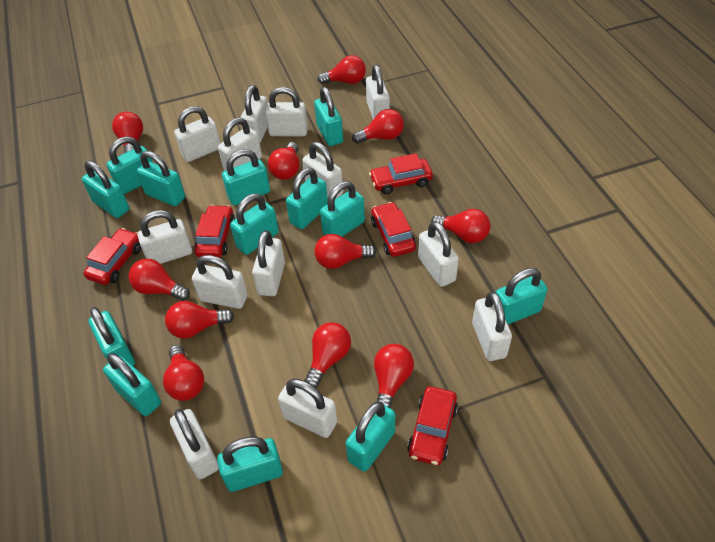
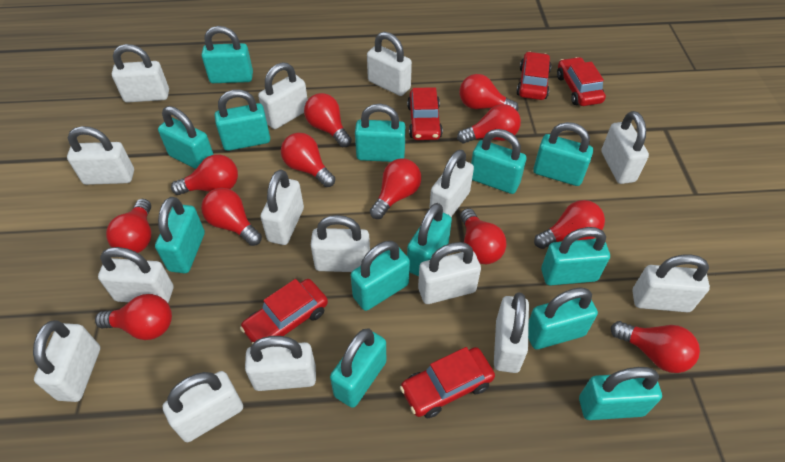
red light bulb: [112,112,143,153] [128,259,190,301] [163,345,204,401] [165,301,234,339] [268,142,299,180] [305,322,351,388] [314,234,376,269] [317,55,366,84] [352,109,404,144] [374,344,414,408] [431,209,490,243] = 11 -> [95,294,172,340] [106,199,151,253] [171,154,238,195] [201,188,262,246] [281,132,335,187] [304,93,352,147] [370,158,421,219] [457,104,521,143] [459,74,519,111] [460,208,507,264] [534,200,605,249] [611,321,700,373] = 12
white padlock: [138,210,192,264] [170,409,219,479] [174,106,221,162] [192,255,248,309] [218,118,262,171] [240,85,268,142] [252,230,285,296] [265,87,308,137] [278,379,337,438] [302,142,343,199] [366,65,390,119] [418,221,459,287] [472,292,512,361] = 13 -> [33,320,100,402] [67,126,134,185] [98,247,173,303] [112,44,169,103] [163,371,243,442] [245,336,316,391] [258,62,308,129] [260,169,304,245] [311,215,370,272] [367,32,412,96] [418,242,481,304] [429,150,474,217] [494,292,529,373] [601,111,649,184] [632,254,710,312] = 15

